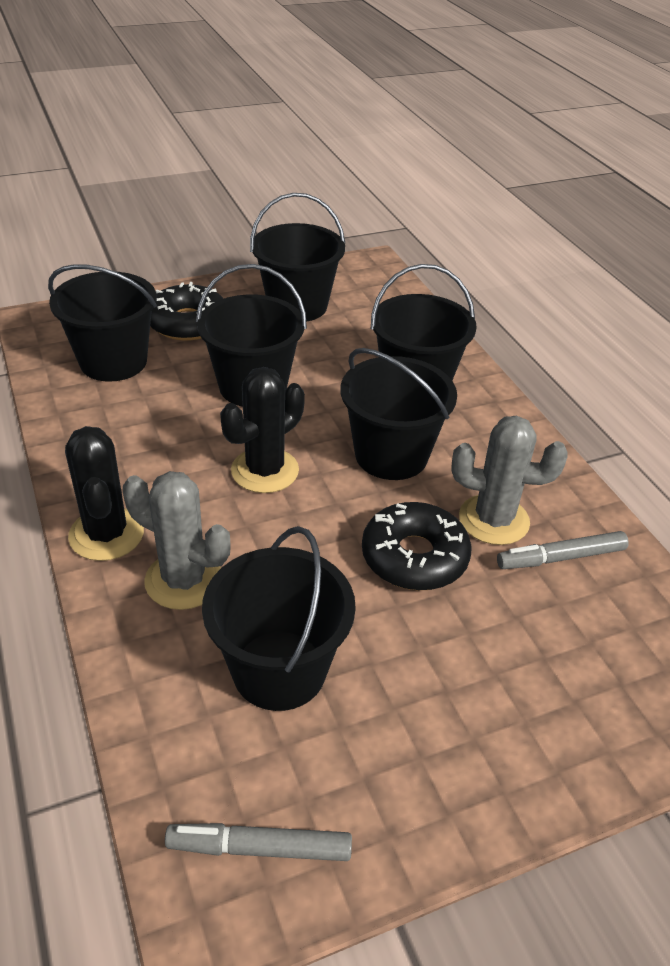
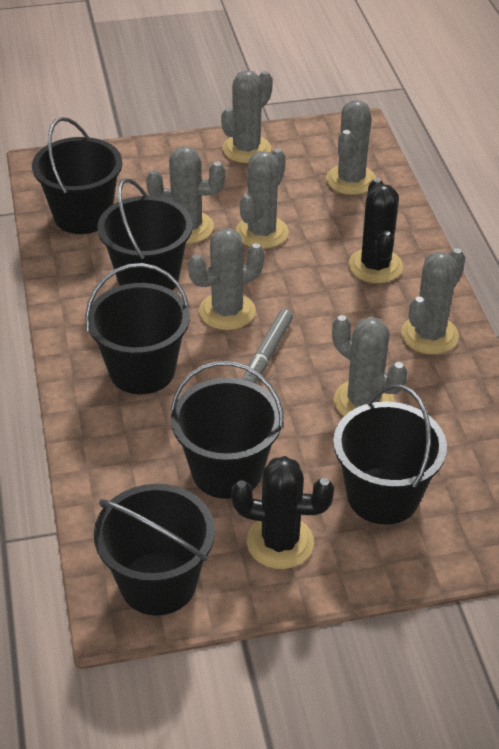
black donut: [150,282,224,341] [362,502,472,590] = 2 -> none = 0
grey cactus: [123,471,231,610] [451,416,568,545] = 2 -> [146,146,225,244] [188,228,265,330] [221,70,273,163] [236,148,289,249] [326,100,376,195] [332,315,407,416] [401,248,465,355] = 7
grey marker: [165,823,352,861] [497,531,629,569] = 2 -> [242,309,293,384] = 1

